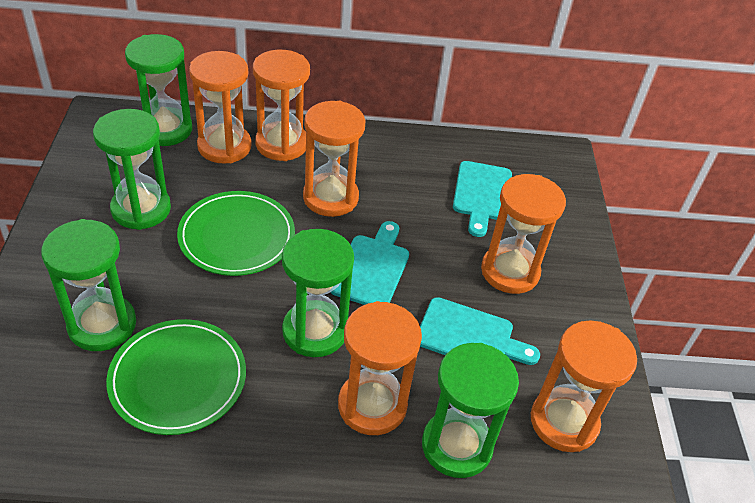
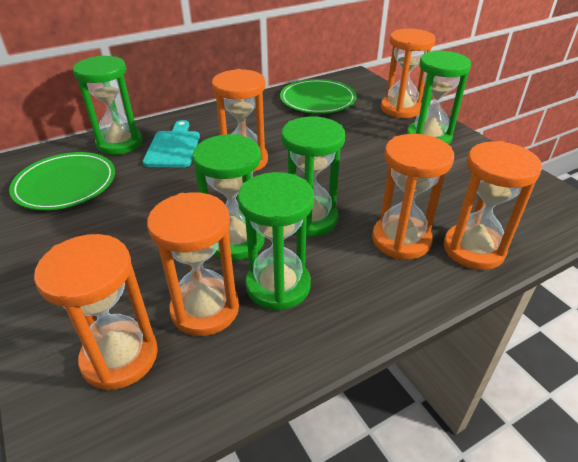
turquoise cutting board: [331,221,409,305] [420,297,540,365] [453,161,512,237] = 3 -> [143,120,200,168] = 1

